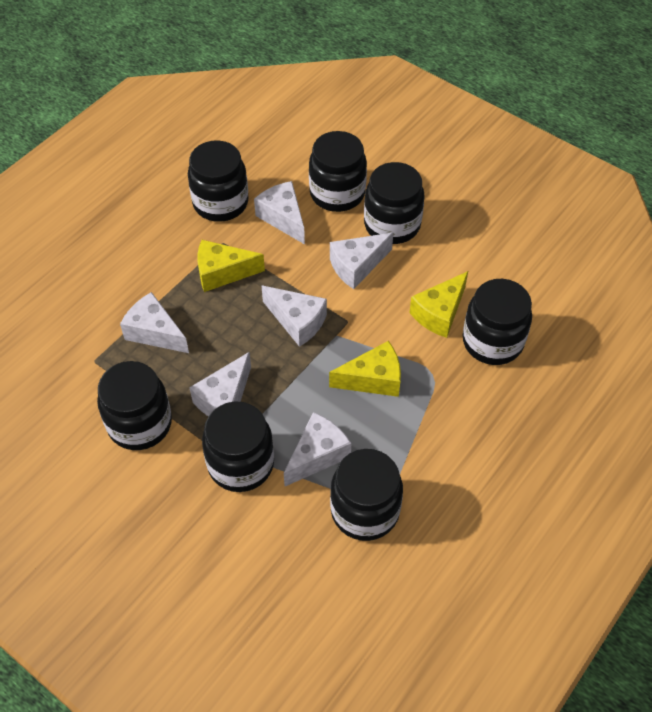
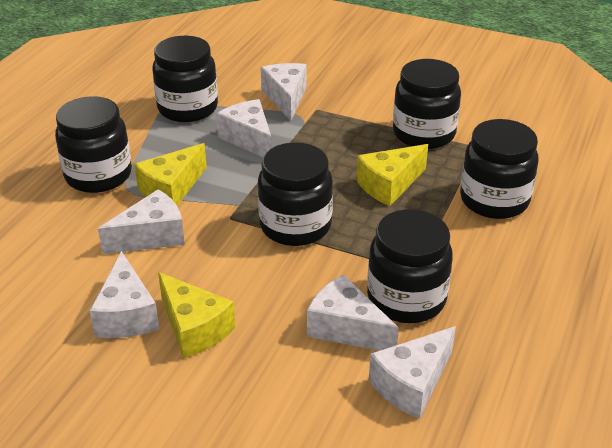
black jar: [97,361,172,450] [188,140,249,222] [202,401,274,492] [309,131,367,212] [330,449,403,541] [364,162,425,244] [463,279,532,365] = 7 -> [55,96,132,193] [152,36,218,122] [258,142,333,246] [367,209,453,323] [393,59,461,149] [460,119,539,219] = 6

